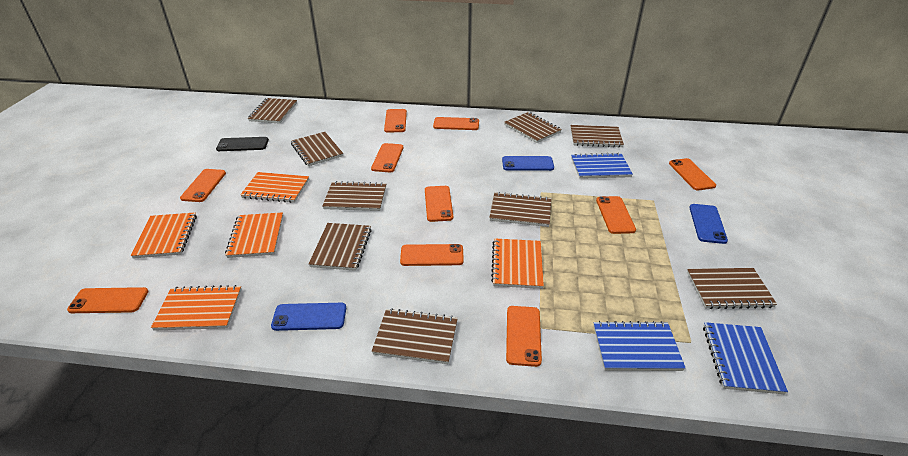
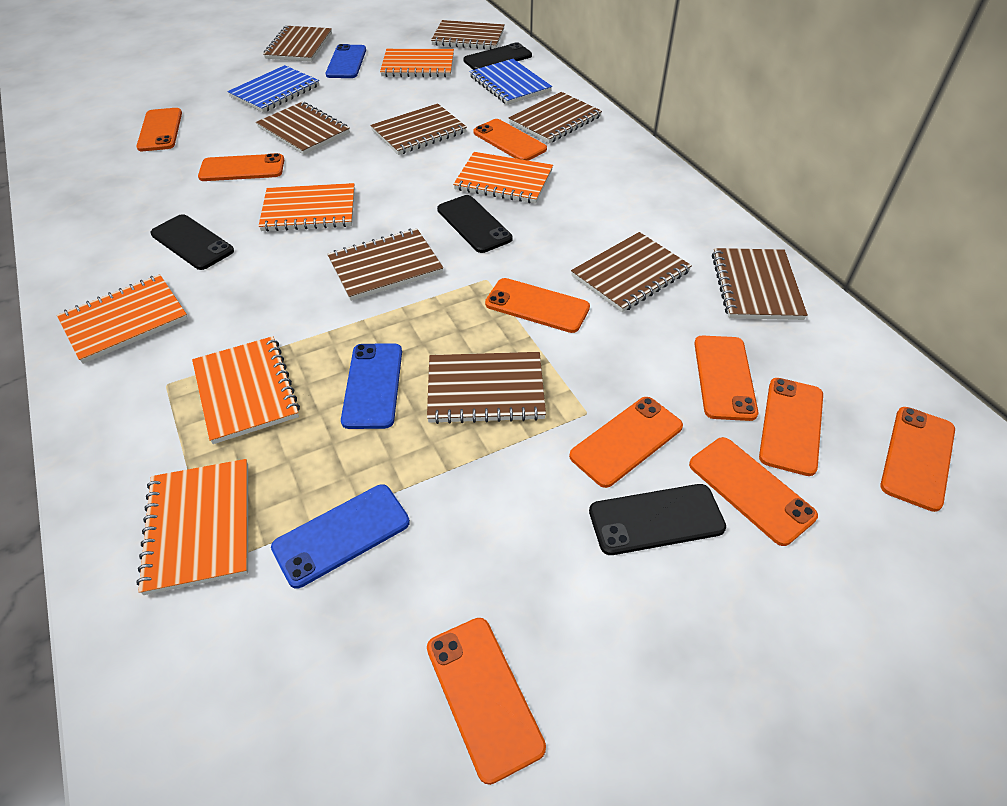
black phone: [216,137,269,151] = 1 -> [150,214,234,270] [437,195,513,253] [463,42,532,70] [589,484,726,555] = 4
blue notebook: [571,153,633,179] [594,321,686,371] [703,322,788,394] = 3 -> [227,65,319,113] [469,59,552,105] = 2
orange notebook: [131,212,197,259] [151,285,242,331] [225,212,283,258] [240,172,309,203] [491,239,544,289] = 5 -> [57,274,188,364] [136,459,248,595] [192,336,300,444] [259,183,355,232] [380,49,454,77] [453,152,553,204] = 6

